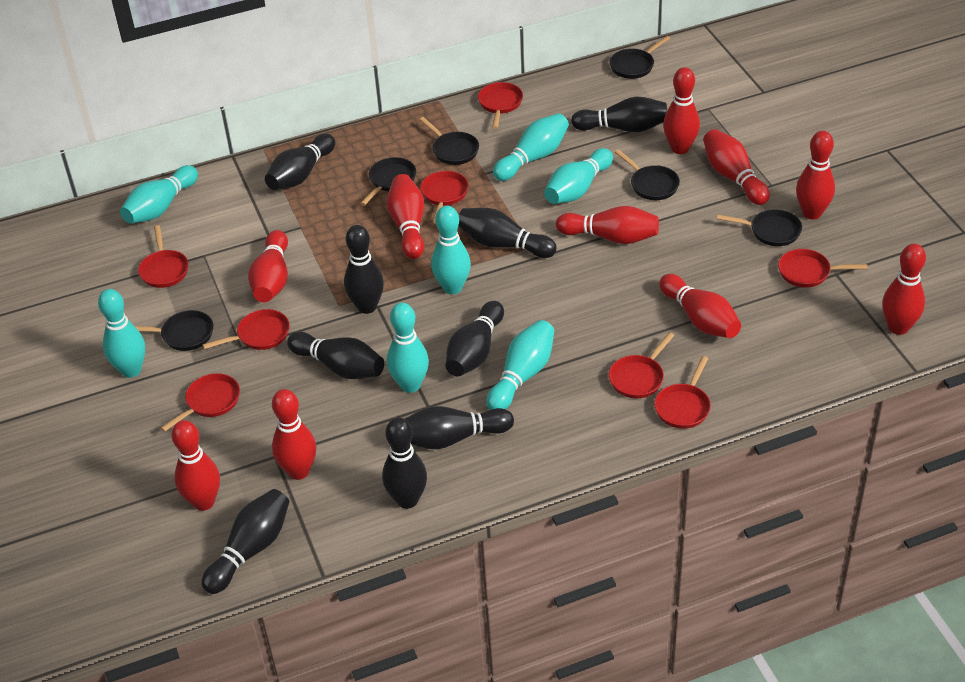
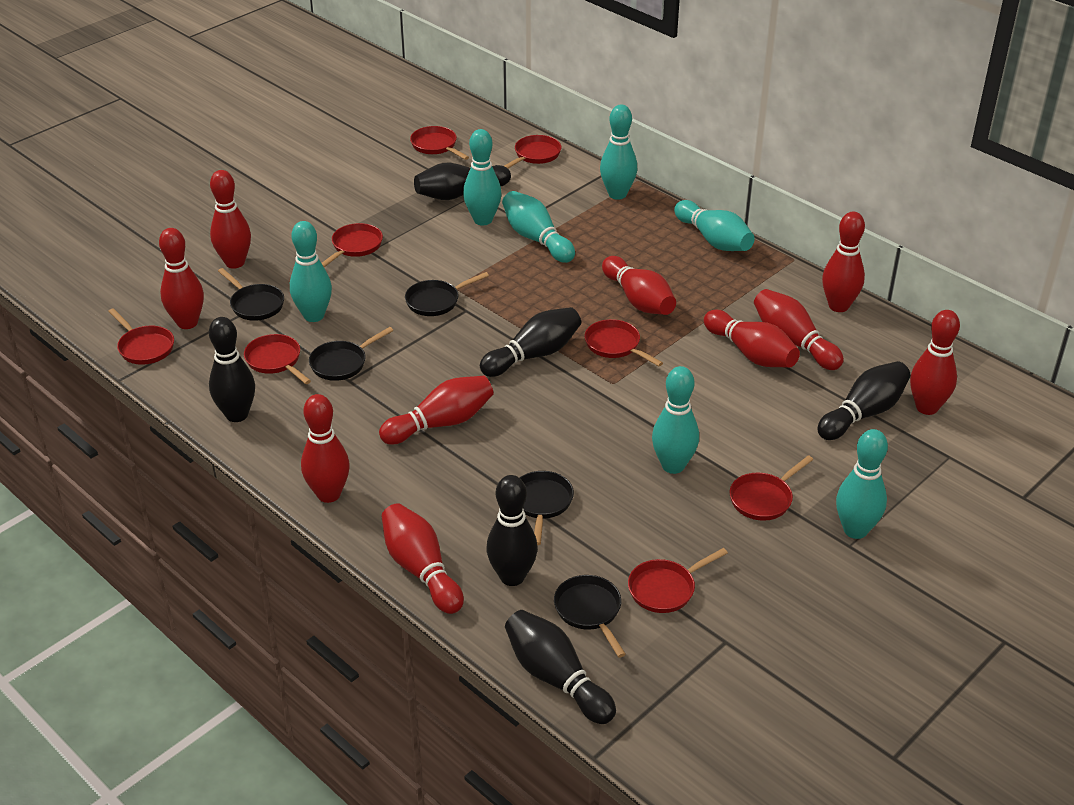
black bowling pin: [201,489,289,594] [265,134,335,190] [287,332,384,379] [344,225,384,314] [382,417,427,509] [405,406,514,449] [446,301,504,376] [458,208,557,258] [571,96,667,132] = 9 -> [209,317,255,422] [414,163,511,200] [480,307,581,377] [486,475,538,586] [505,610,616,724] [817,361,910,440] = 6
black pan: [135,310,213,351] [360,157,416,206] [419,117,479,165] [609,36,670,79] [615,150,680,200] [717,209,802,246] = 6 -> [218,268,284,321] [309,327,394,381] [405,272,489,316] [520,471,574,545] [554,575,626,658] = 5

